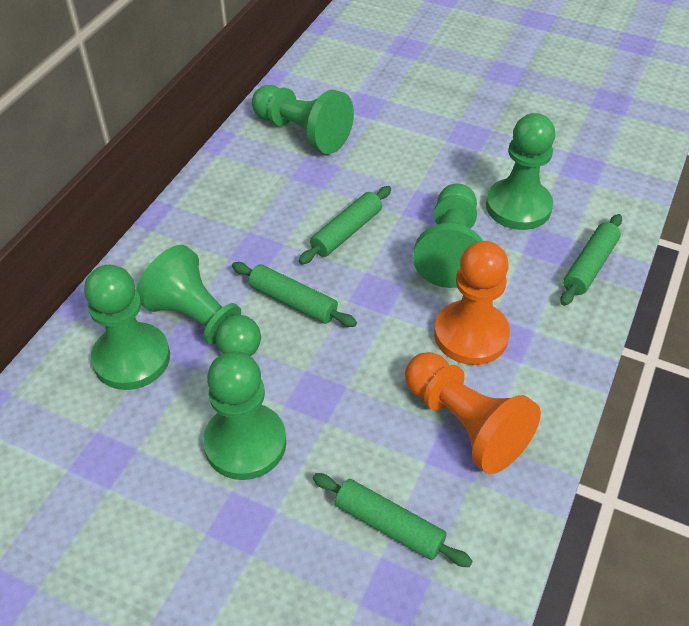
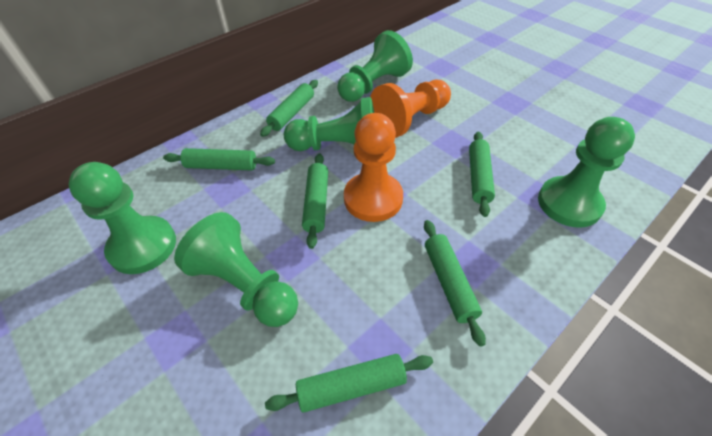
green pawn: [84,265,170,390] [136,245,261,356] [203,351,286,480] [252,85,354,154] [413,183,483,288] [486,113,556,230] = 6 -> [68,162,176,274] [174,212,298,327] [284,97,374,151] [337,30,413,102] [538,117,635,228] = 5
green rolling pin: [232,262,357,327] [299,186,391,264] [313,473,473,567] [560,214,622,306] = 4 -> [163,148,275,170] [260,80,318,137] [265,354,433,413] [302,153,328,249] [424,220,486,347] [469,131,495,217] = 6

